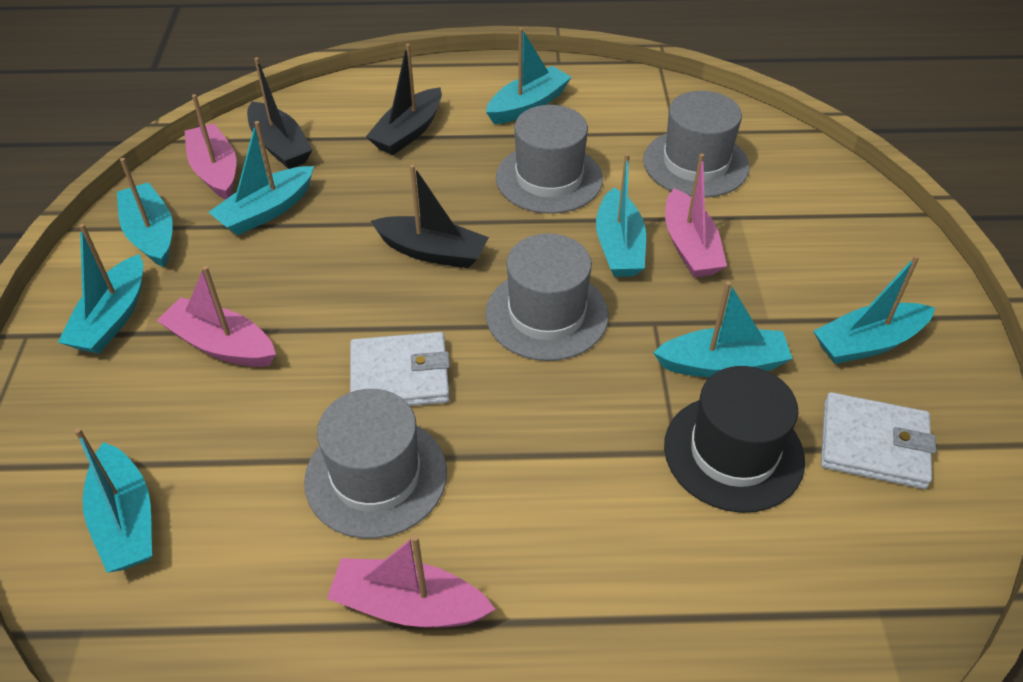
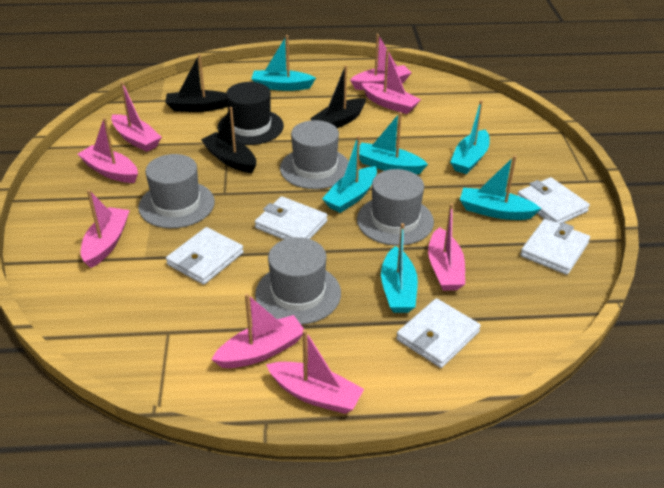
pink boat: [157,266,276,367] [185,94,236,199] [327,535,495,628] [665,153,727,277] = 4 -> [77,118,138,183] [81,190,130,268] [111,82,162,152] [211,294,305,368] [266,330,364,414] [350,34,411,90] [362,49,421,114] [428,203,465,291] = 8
turquoise boat: [58,224,143,354] [74,428,152,573] [117,158,173,267] [209,121,314,235] [486,28,572,124] [596,153,646,277] [653,281,793,377] [813,255,935,364] = 8 -> [251,35,316,91] [322,136,377,213] [359,112,428,174] [381,223,418,313] [450,100,490,174] [460,155,542,220] = 6
white wallet: [350,332,450,406] [821,392,936,489] = 2 -> [166,227,244,285] [255,196,328,240] [396,298,481,368] [518,177,590,224] [520,219,590,275] = 5

